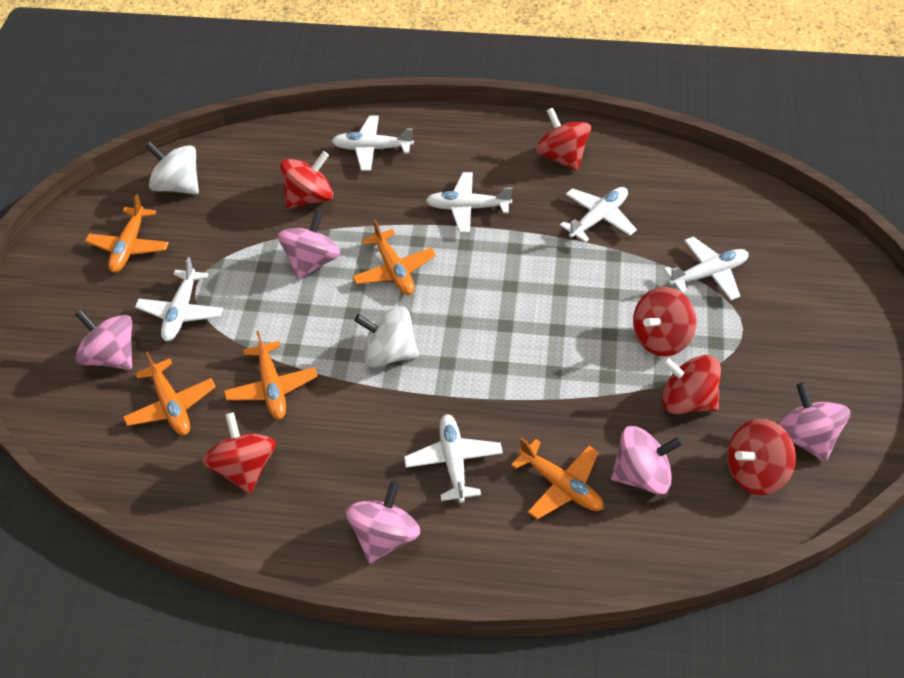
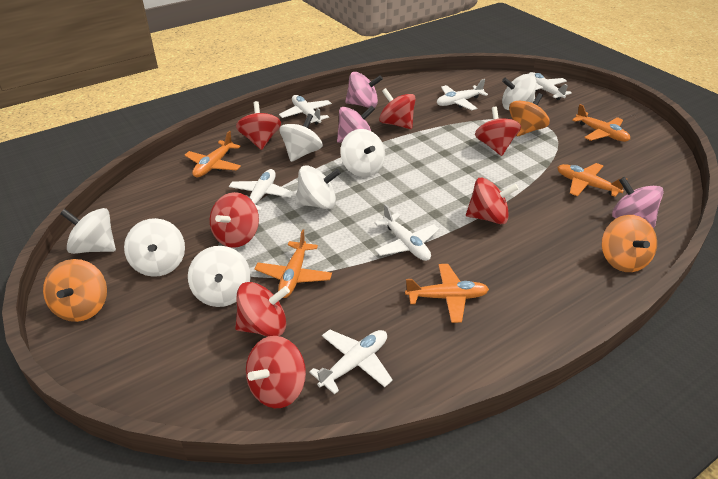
orange spinning top: none = 0 -> [43,259,107,322] [509,93,550,137] [602,215,657,272] = 3
pink spinning top: [75,309,132,370] [278,210,341,280] [345,481,420,564] [611,426,683,494] [778,382,850,462] = 5 -> [337,105,375,143] [345,72,383,108] [612,177,664,228] = 3
red spinning top: [202,412,276,494] [280,151,333,209] [535,108,591,171] [633,287,697,356] [662,355,721,414] [727,419,796,495] = 6 -> [210,192,259,248] [235,282,290,336] [236,101,281,150] [246,336,306,408] [379,88,416,129] [466,178,519,224] [475,107,521,156] = 7
white spinning top: [145,141,199,194] [354,306,419,368] = 2 -> [60,208,116,254] [124,218,185,277] [188,246,250,307] [280,114,323,162] [295,165,341,209] [340,129,385,177] [502,74,537,110] = 7

